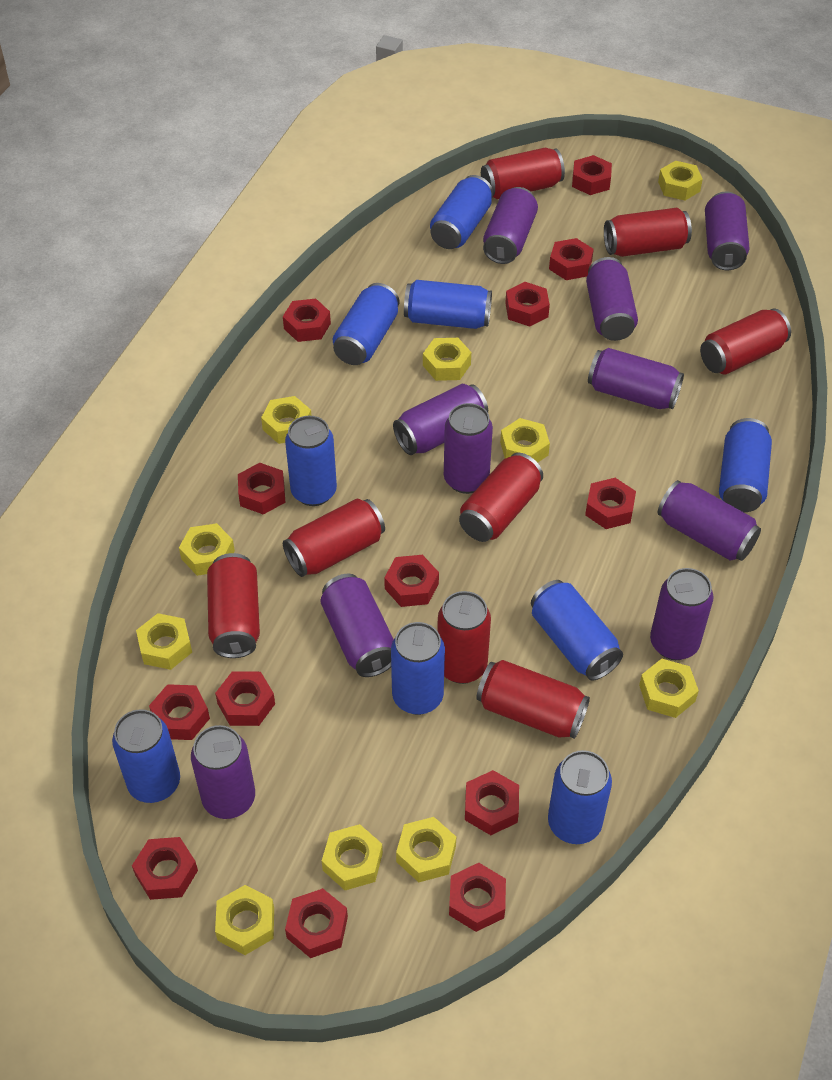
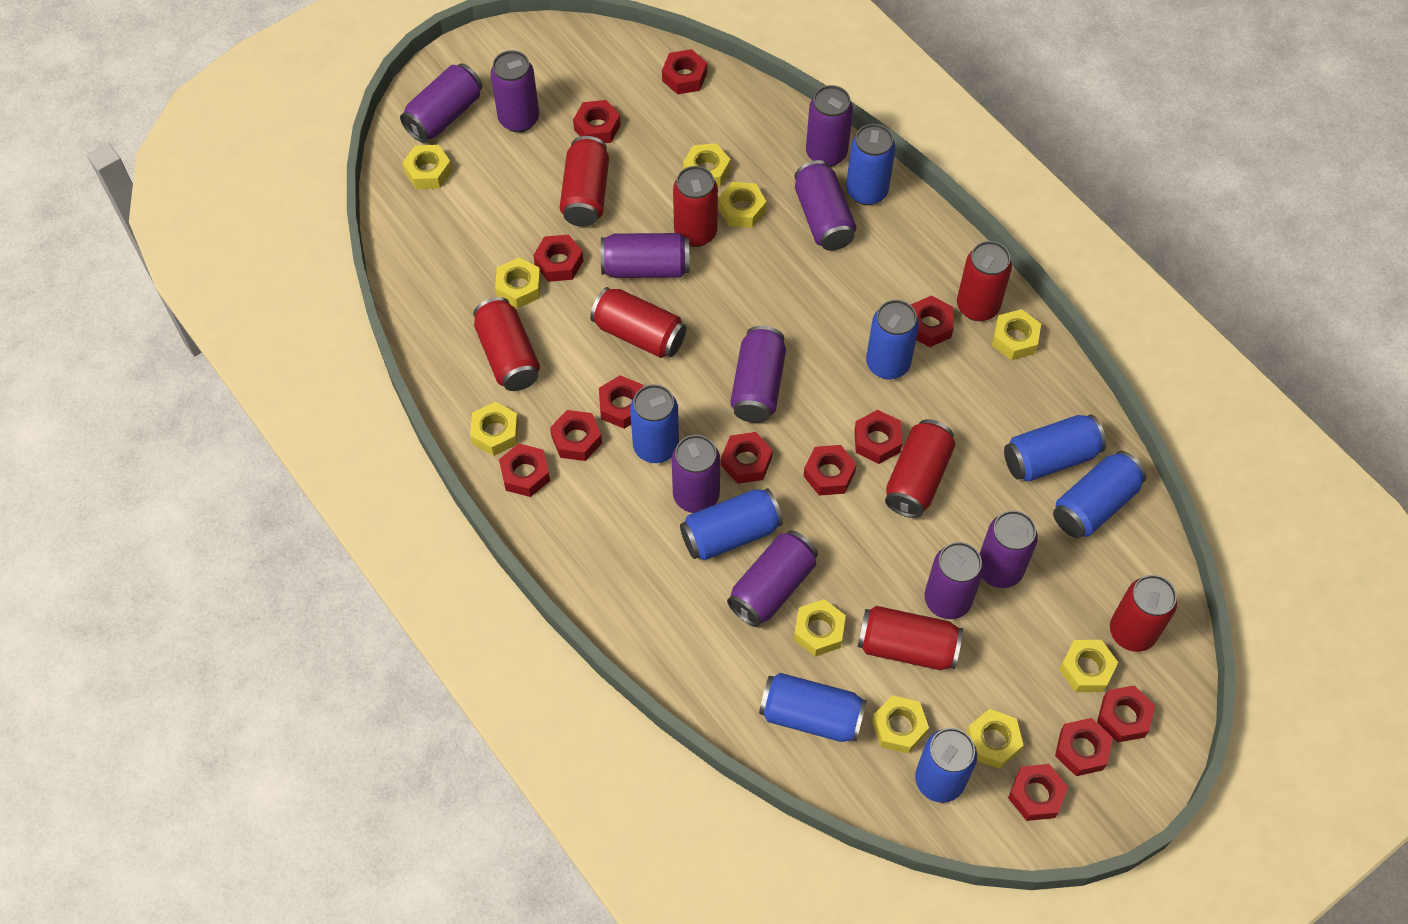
blue can: [112,709,180,803] [285,416,337,506] [333,283,400,365] [391,622,445,715] [404,280,492,329] [430,175,493,249] [531,580,623,681] [548,750,612,844] [719,418,772,512] = 9 -> [630,384,679,463] [680,488,783,560] [759,673,867,742] [846,124,895,205] [866,300,919,379] [915,728,977,803] [1004,414,1106,482] [1053,451,1147,538] = 8

